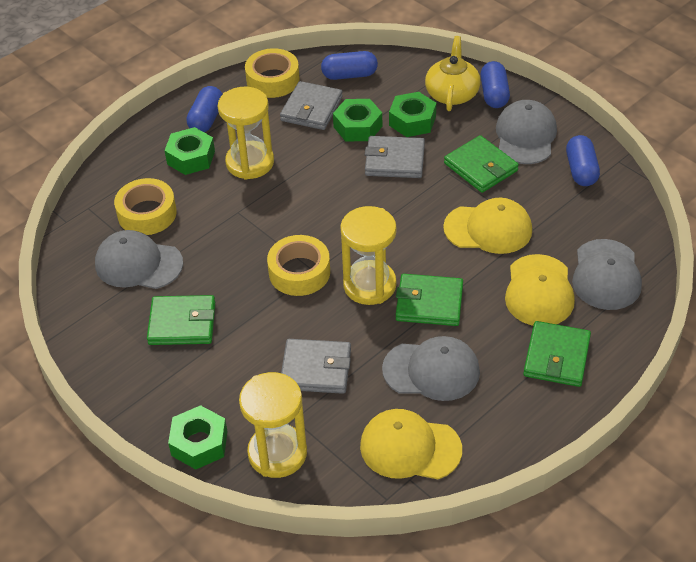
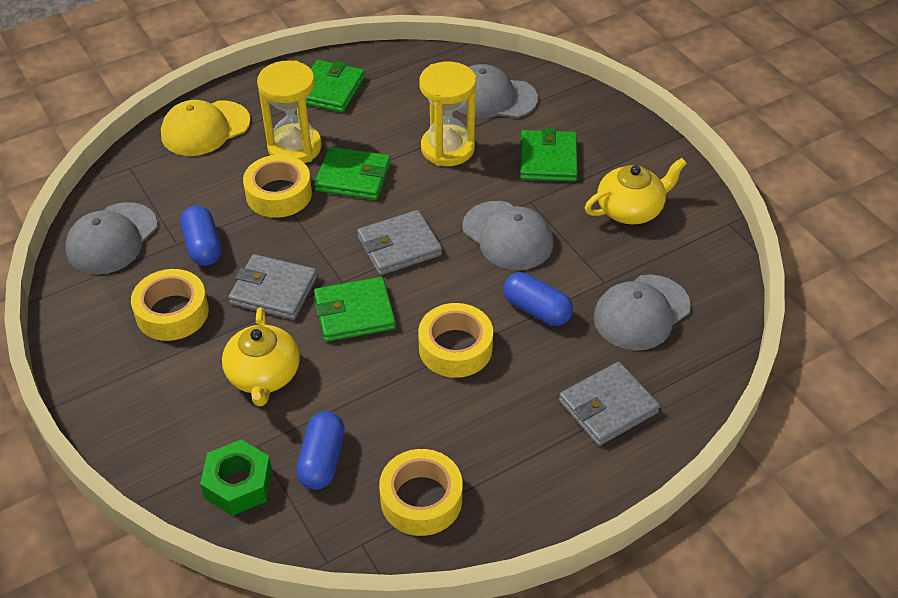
blue capsule: [186,86,223,132] [321,51,378,80] [481,61,510,108] [566,135,600,186] = 4 -> [180,205,221,266] [296,411,345,490] [503,272,573,326] = 3
green nut: [164,127,215,175] [168,405,227,469] [333,99,382,141] [389,92,436,137] = 4 -> [200,440,272,516] = 1
yellow cap: [360,409,462,479] [443,198,532,254] [505,254,575,326] = 3 -> [161,100,250,156] = 1
yellow hourglass: [218,87,274,180] [239,372,307,478] [340,206,397,305] = 3 -> [257,60,322,163] [419,62,476,166] = 2
yellow tape: [114,178,177,235] [245,48,300,98] [267,235,330,296] = 3 -> [131,269,209,341] [243,155,312,218] [379,449,463,536] [418,303,493,378] = 4
yellow teapot: [425,36,481,111] = 1 -> [222,307,300,406] [585,158,687,224] = 2

